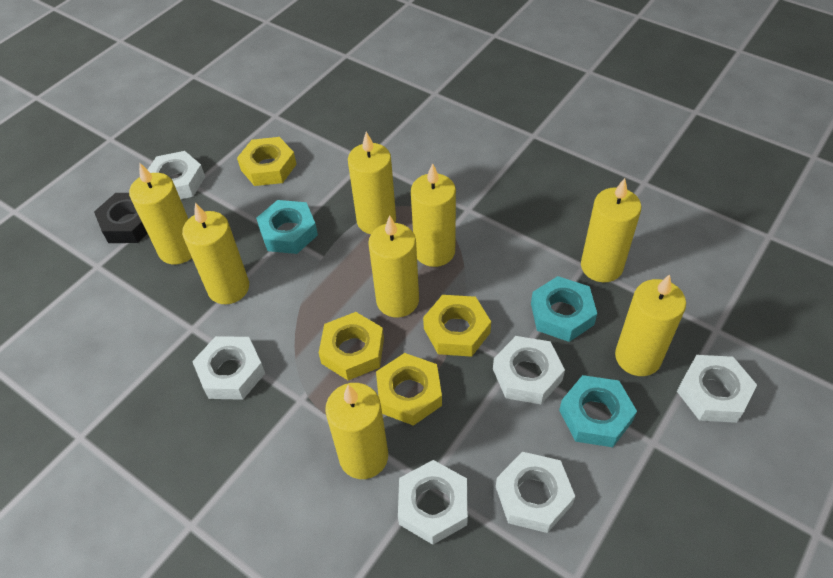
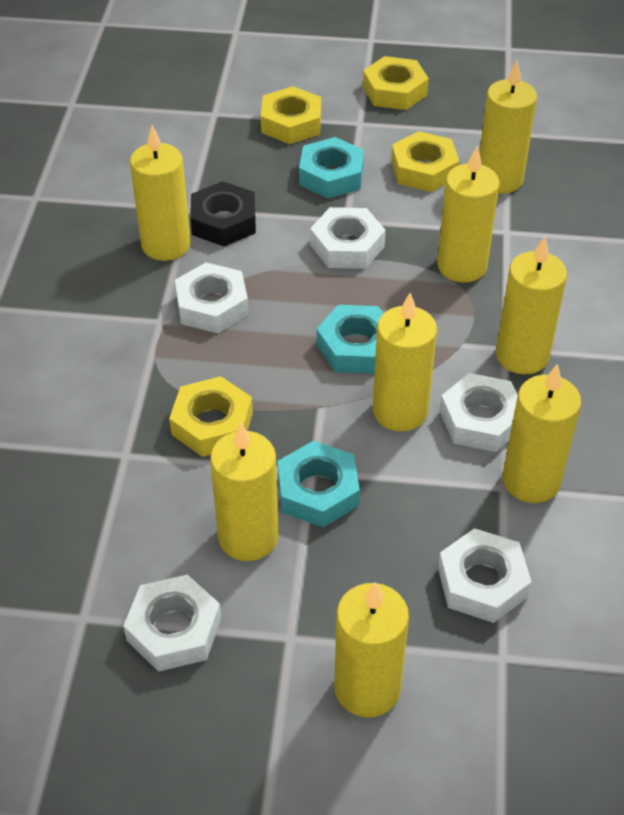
white nut: [148,151,205,199] [192,336,265,400] [398,460,468,545] [493,336,565,404] [496,452,575,533] [677,355,757,423] = 6 -> [123,575,221,672] [175,262,249,333] [310,207,386,269] [438,528,532,623] [440,373,518,452] = 5

